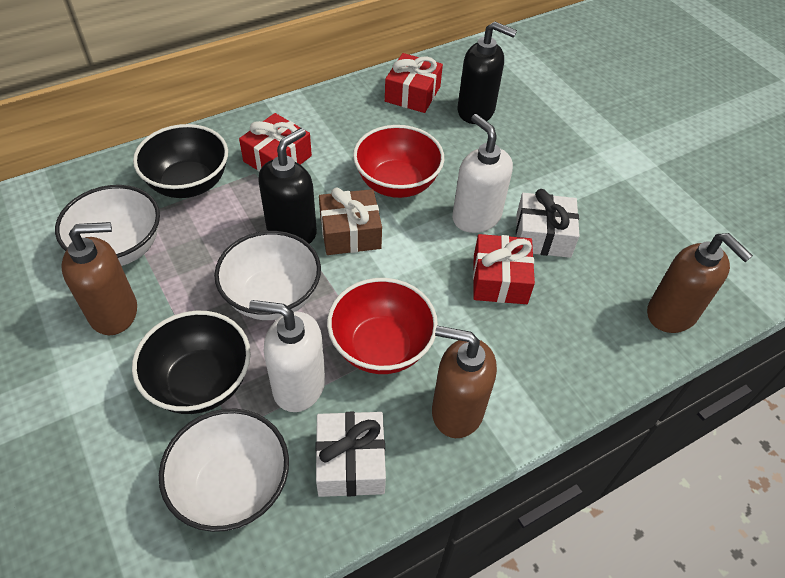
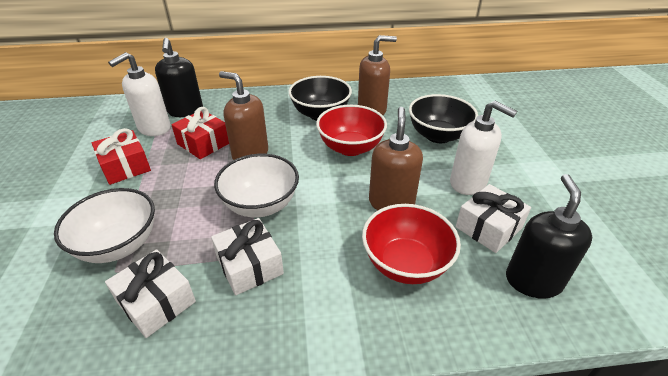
brown gift: [319,188,382,255] = 1 -> none = 0
red gift: [239,113,312,172] [385,53,443,113] [473,234,535,304] = 3 -> [92,128,151,185] [171,107,229,159] = 2
white bowl: [55,185,160,266] [159,408,289,532] [214,231,321,320] = 3 -> [54,188,155,263] [214,154,299,217] = 2
white gift: [315,412,386,497] [516,189,579,258] = 2 -> [105,249,196,338] [211,218,284,296] [456,184,531,253] = 3

